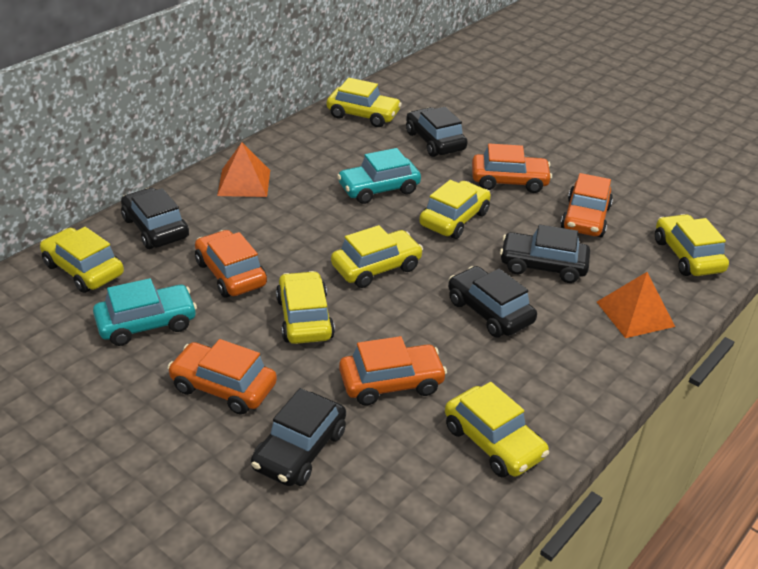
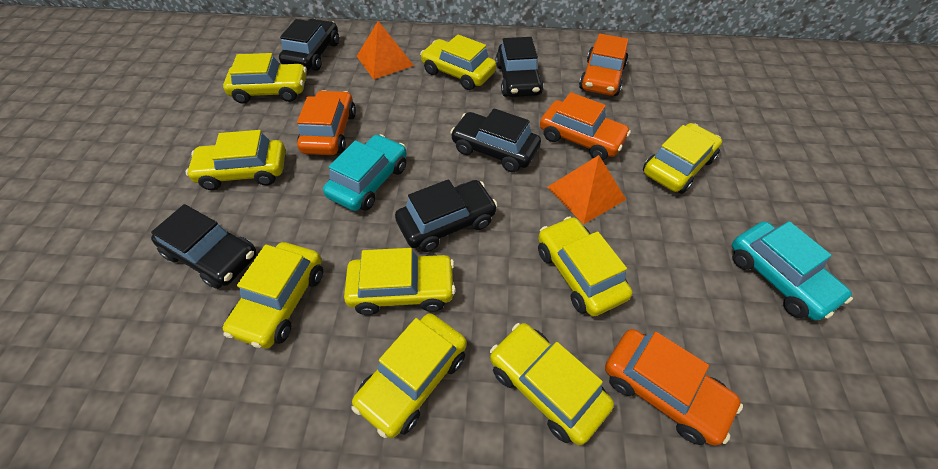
orange car: [167,339,277,415] [195,230,267,298] [339,336,447,405] [472,144,552,193] [561,173,613,237] = 5 -> [297,90,356,155] [540,92,631,160] [579,34,628,96] [605,329,743,446] = 4
yellow car: [40,227,124,293] [276,271,335,344] [327,78,402,127] [331,225,423,288] [419,180,491,239] [445,382,549,477] [655,214,729,276] = 7 -> [186,130,286,190] [223,53,307,104] [223,242,323,349] [344,248,456,315] [351,313,467,438] [420,34,496,90] [490,323,614,445] [538,216,632,317] [643,123,722,194] = 9

